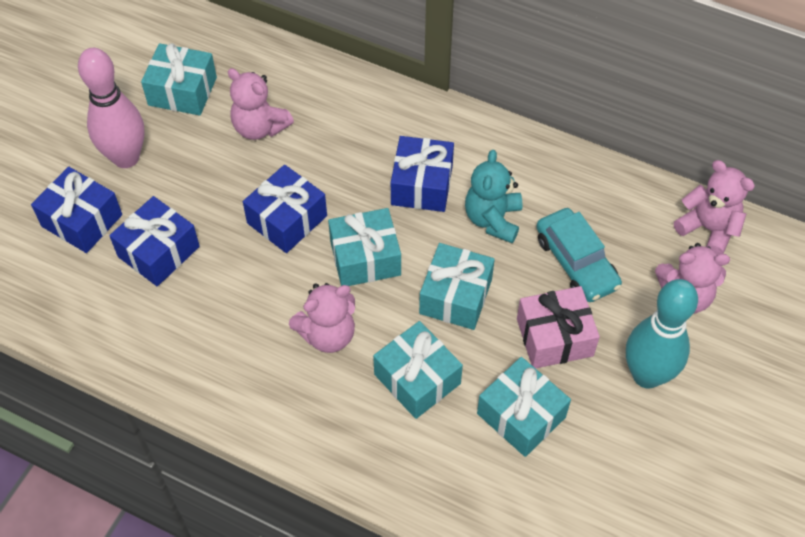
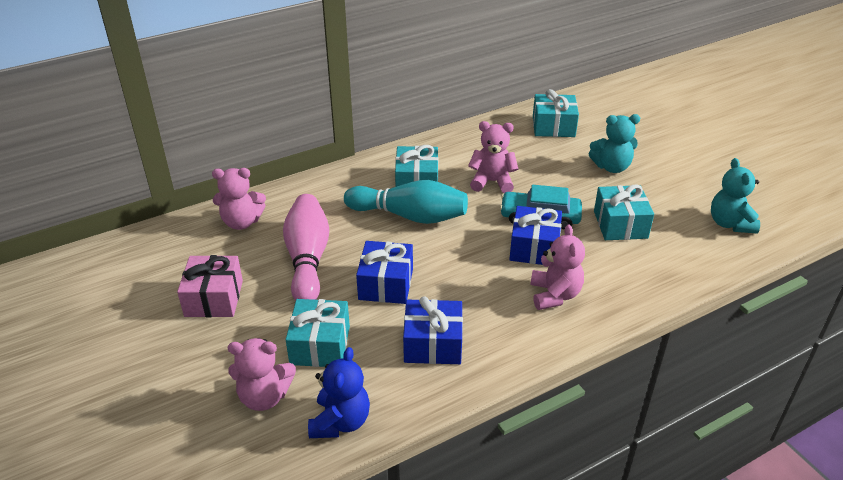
blue gift: [31,167,122,253] [109,196,200,286] [243,165,327,253] [391,136,454,212] = 4 -> [356,241,413,304] [403,296,463,364] [509,206,562,265] = 3
blue teddy bear: none = 0 -> [308,347,370,438] = 1
turquoise gift: [141,43,217,116] [328,208,401,286] [373,321,463,419] [419,243,495,330] [477,357,571,457] = 5 -> [286,299,350,367] [395,145,438,187] [533,89,579,137] [594,185,654,240] = 4
turquoise teddy bear: [465,150,523,243] = 1 -> [588,114,640,173] [711,158,760,234] = 2

